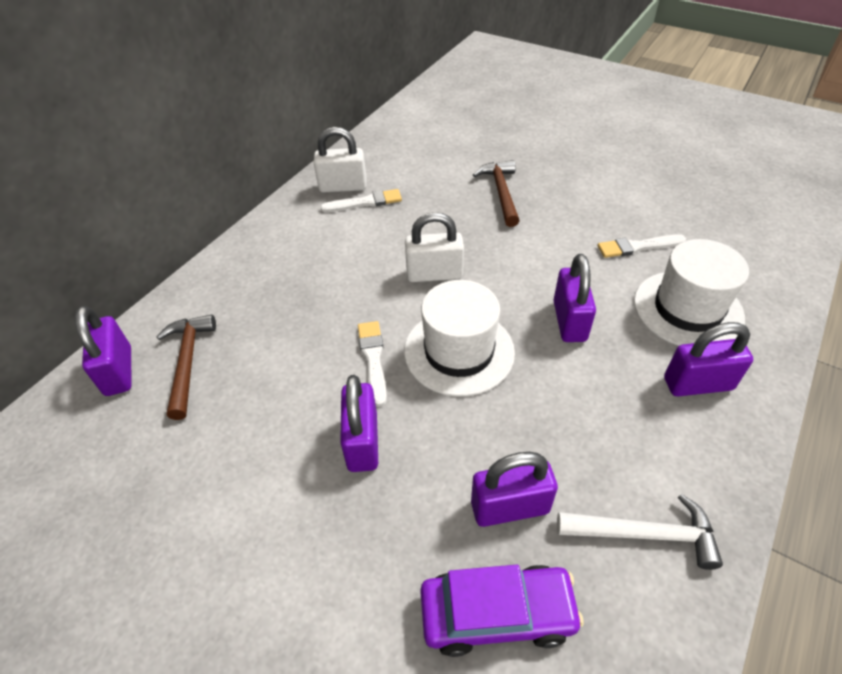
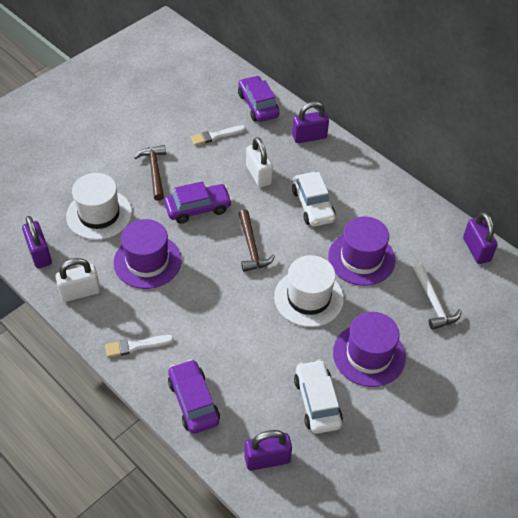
purple car: [420,565,584,657] = 1 -> [164,181,232,224] [168,359,220,434] [238,75,279,122] = 3
purple hat: none = 0 -> [113,219,182,289] [328,217,395,286] [333,312,406,387] = 3
purple padlock: [75,306,132,396] [340,375,378,472] [471,452,558,527] [553,254,596,342] [664,322,753,396] = 5 -> [22,216,52,269] [244,430,292,471] [292,102,329,143] [463,212,498,264] = 4
white brush: [320,189,402,212] [358,321,387,407] [598,235,686,258] = 3 -> [105,335,174,357] [191,125,246,145] = 2
white car: none = 0 -> [292,172,336,227] [294,360,343,434] = 2

